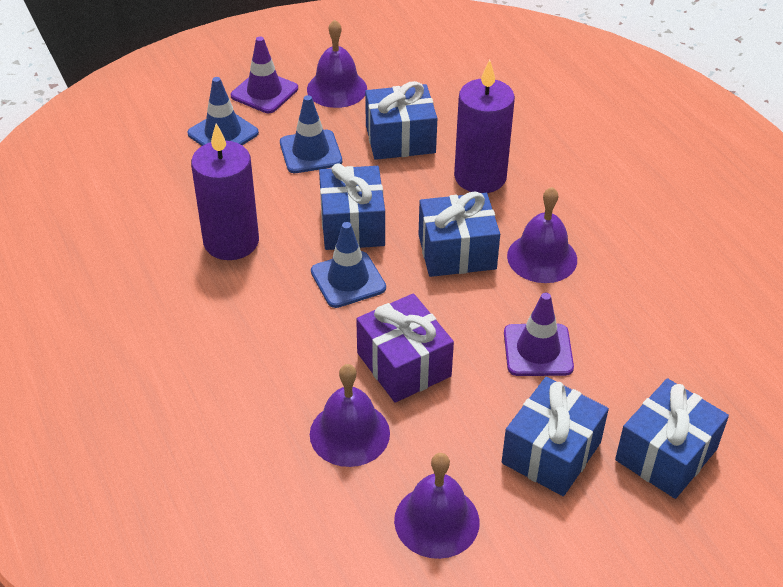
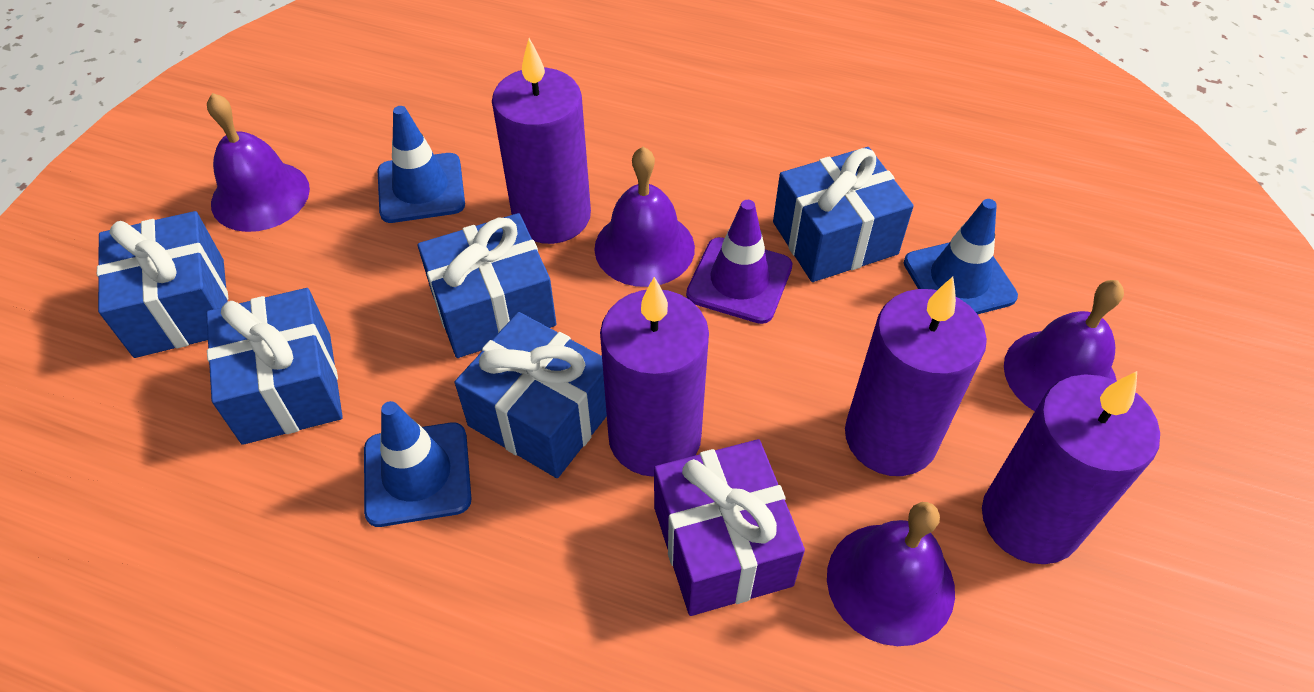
purple candle: [191,123,259,260] [454,60,515,193] = 2 -> [492,38,591,244] [600,277,709,477] [845,277,987,476] [982,371,1160,564] = 4
purple traffic cone: [231,36,298,113] [504,293,574,376] = 2 -> [686,200,793,324] = 1

